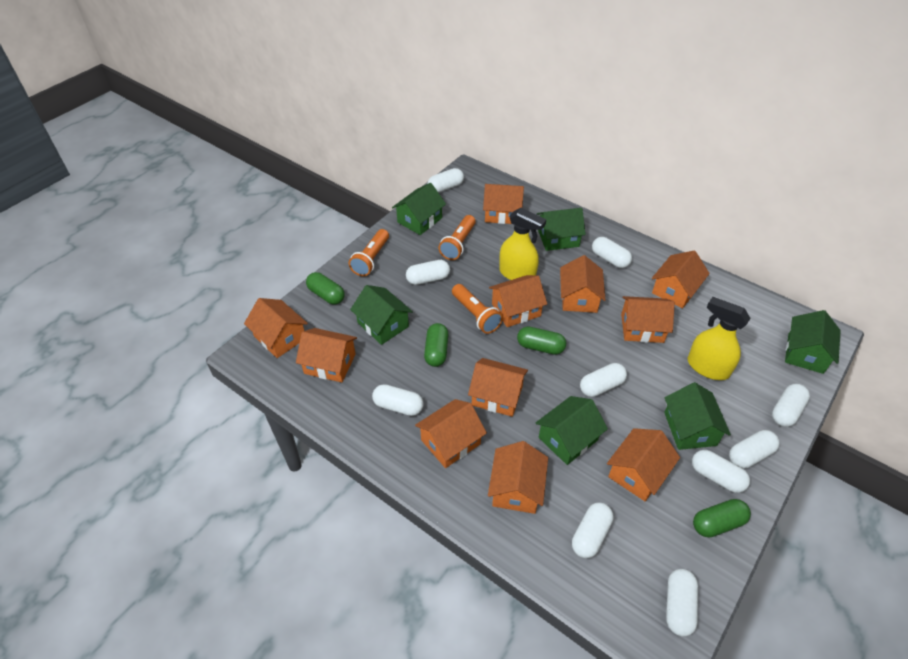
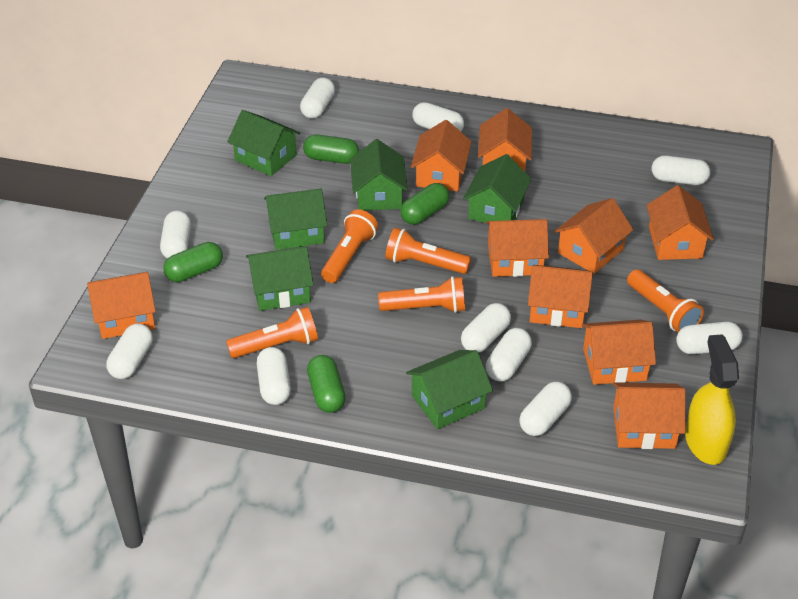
orange flashlight: [349,229,389,276] [438,215,476,260] [452,284,503,334] = 3 -> [226,307,318,358] [321,209,378,283] [378,276,465,313] [385,228,471,274] [627,269,704,332] = 5
orange house: [244,298,308,358] [296,328,357,382] [415,399,487,468] [468,358,528,417] [483,184,524,224] [488,441,548,514] [489,275,547,327] [560,255,605,313] [607,428,680,501] [621,296,675,343] [652,251,710,308] = 11 -> [87,272,156,339] [411,120,472,191] [478,108,532,171] [486,219,549,277] [528,265,593,328] [554,198,633,274] [582,320,656,385] [613,382,686,449] [646,185,714,260] = 9
yellow spray bottle: [499,208,546,280] [687,297,751,380] = 2 -> [685,334,739,465] = 1

